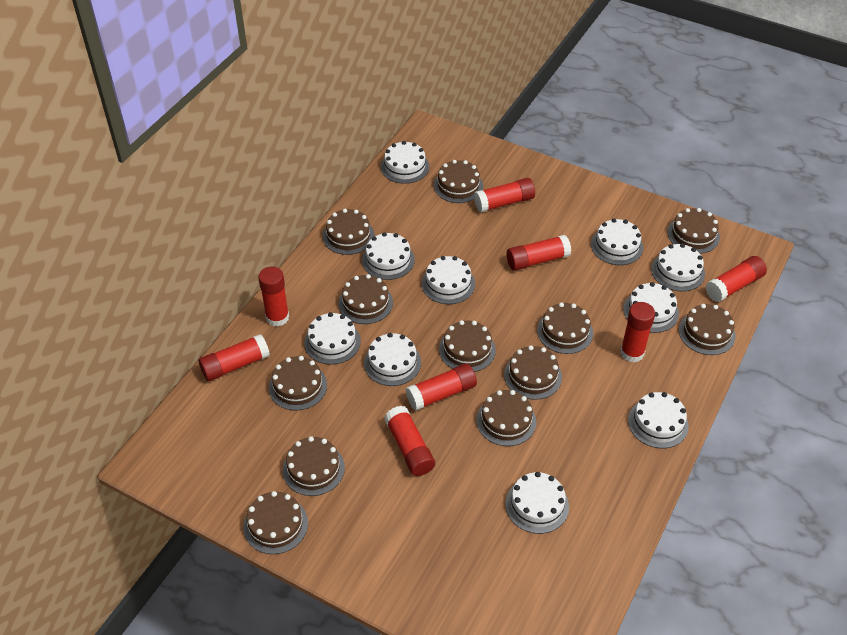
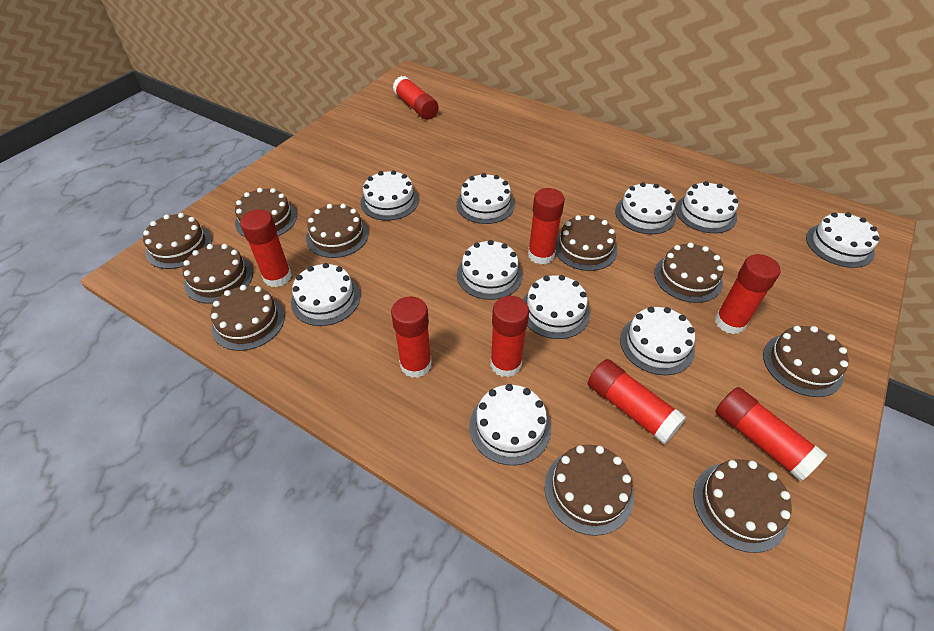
brown cake: [244,491,308,554] [269,356,327,410] [283,436,345,496] [323,209,374,255] [338,274,393,324] [434,160,483,203] [439,320,496,372] [476,390,536,446] [504,345,562,400] [537,302,593,354] [668,208,720,254] [679,304,736,355] = 12 -> [143,213,212,269] [183,244,253,304] [211,285,285,351] [235,188,297,237] [306,204,369,258] [545,445,634,536] [555,215,617,271] [654,243,724,303] [693,459,792,553] [763,326,849,397] = 10

